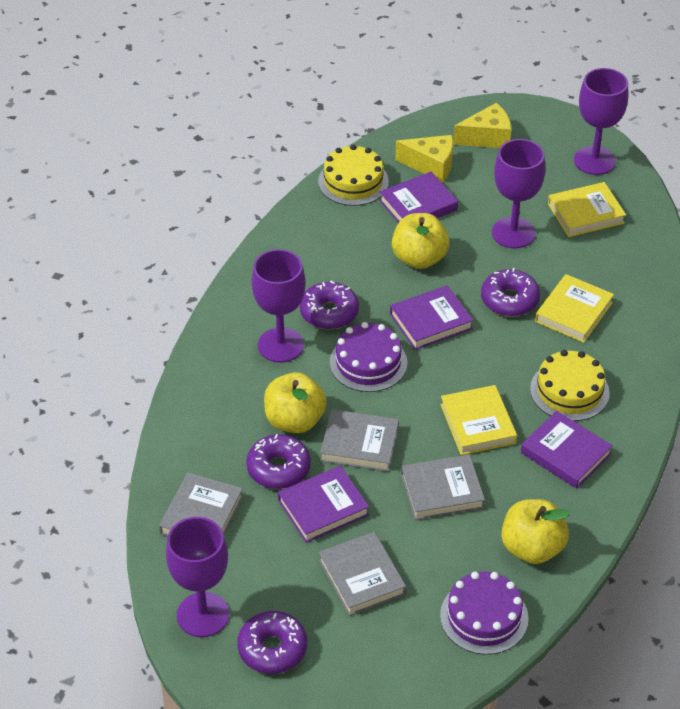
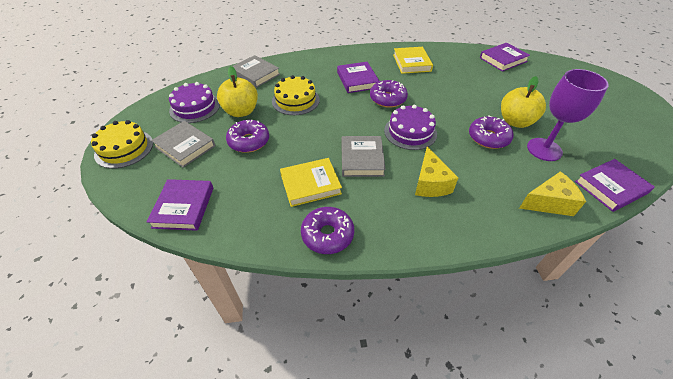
grey book: [159,472,243,536] [319,532,406,616] [320,409,399,472] [401,454,485,520] = 4 -> [151,121,215,168] [232,55,280,88] [341,136,386,177] = 3
purple goblet: [166,517,229,637] [251,249,306,363] [492,139,545,248] [574,68,628,175] = 4 -> [527,69,609,161] = 1
yellow apple: [264,372,327,433] [392,213,450,269] [501,499,570,564] = 3 -> [217,66,258,117] [501,76,546,128] = 2
yellow book: [440,385,517,455] [535,274,614,343] [548,182,626,237] = 3 -> [280,158,342,207] [393,47,433,74] = 2

